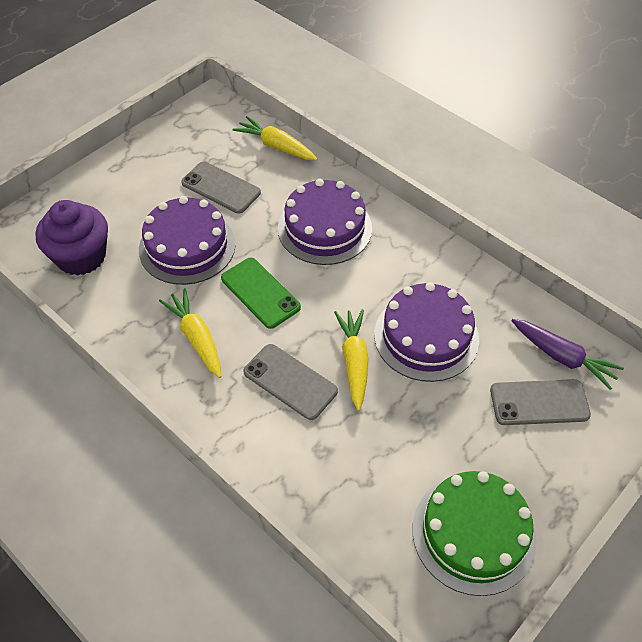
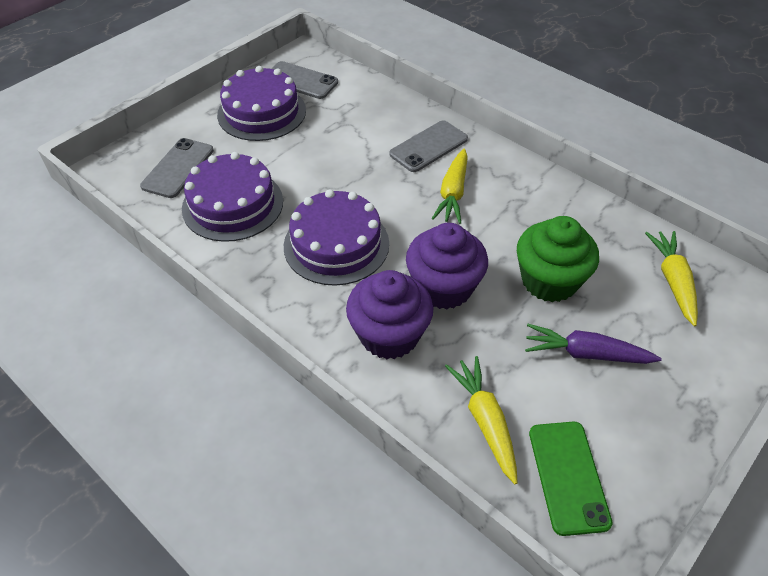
green cake: [412,471,537,596] = 1 -> none = 0
green cupcake: none = 0 -> [517,216,599,302] = 1
purple cupcake: [36,200,108,276] = 1 -> [346,270,433,359] [406,223,488,309] = 2

